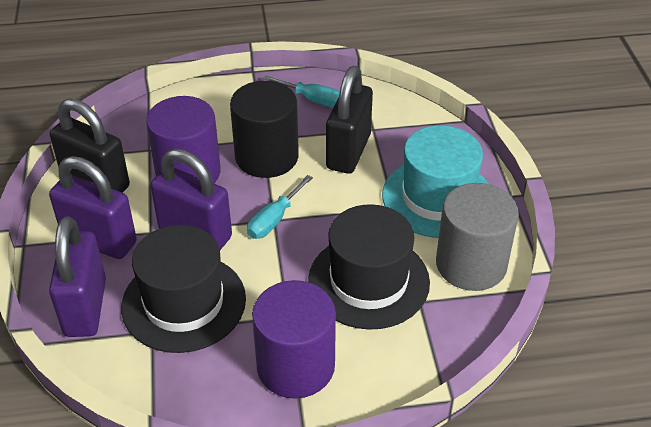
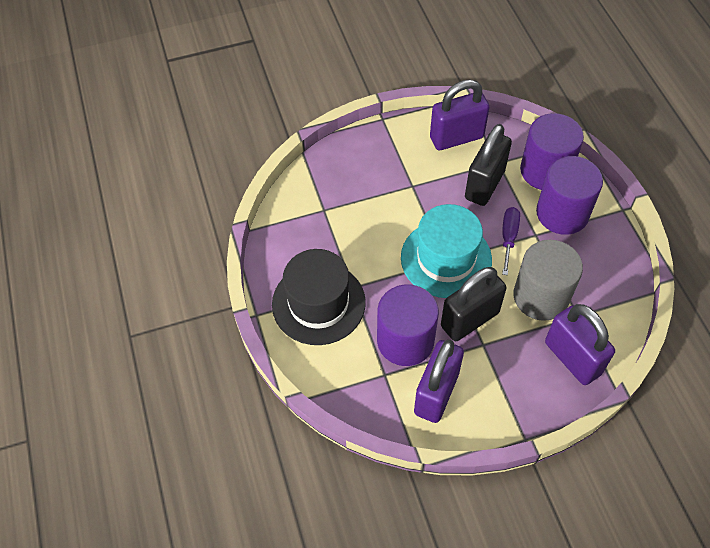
black cylinder: [230,81,299,178] = 1 -> none = 0
black hat: [121,225,246,353] [308,204,430,330] = 2 -> [272,249,366,345] = 1
purple cylinder: [146,96,221,183] [252,280,336,399] = 2 -> [377,284,439,366] [520,113,584,190] [536,156,603,235] = 3
purple screwdriver: none = 0 -> [502,207,520,275] = 1
turquoise screwdriver: [247,175,313,239] [263,75,340,107] = 2 -> none = 0

